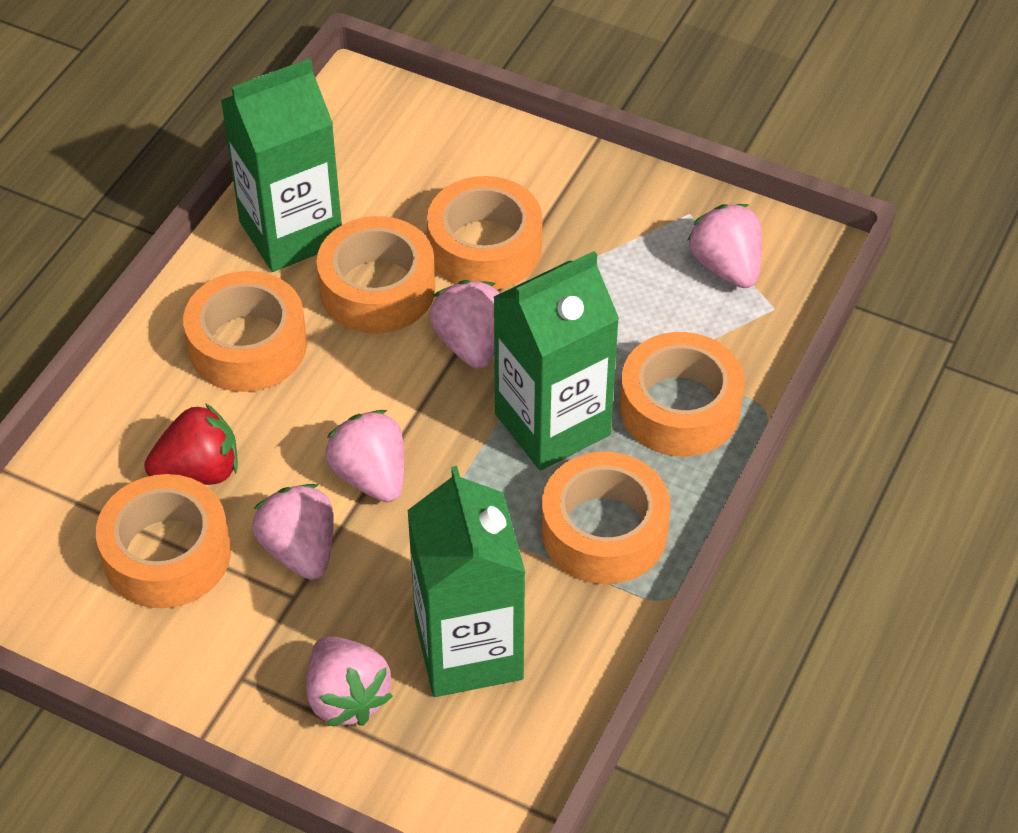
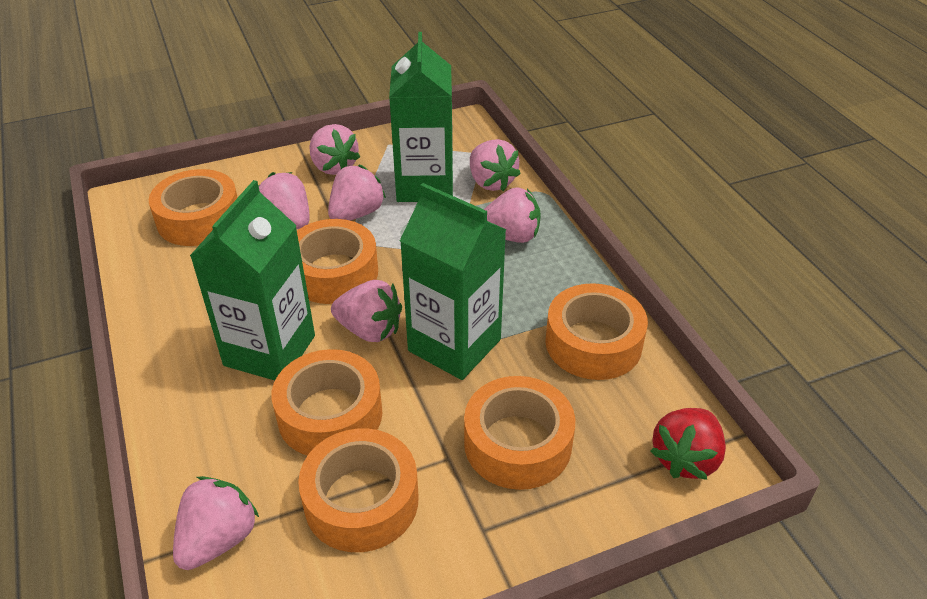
pink strawberry: [253,484,333,580] [306,636,393,726] [325,410,404,502] [429,280,500,369] [687,204,762,288] = 5 -> [173,476,259,570] [258,172,309,229] [309,124,360,175] [328,165,386,221] [331,280,402,342] [470,139,521,191] [484,187,541,243] = 7

